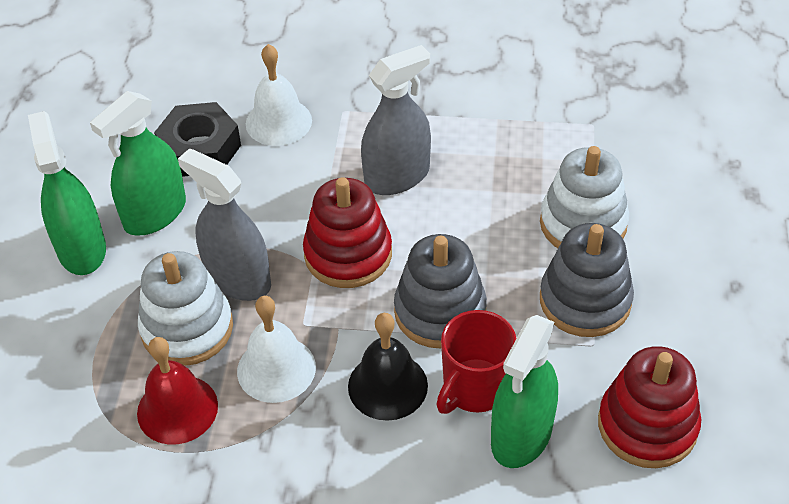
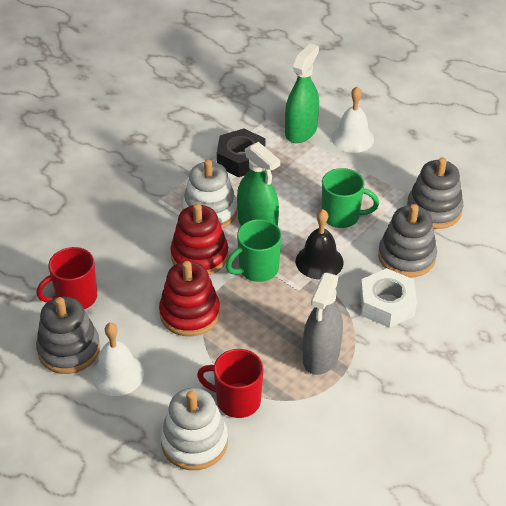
green mug: none = 0 -> [226,219,282,282] [322,168,379,228] = 2
green spray bottle: [28,111,106,275] [90,91,186,236] [491,315,558,468] = 3 -> [237,142,280,226] [285,43,319,143] = 2
grey spray bottle: [178,148,271,301] [361,45,431,195] = 2 -> [303,273,343,375] = 1
grey stacking toy: [394,234,487,349] [540,223,634,337] = 2 -> [36,297,100,374] [378,204,437,278] [407,158,463,229] = 3
red bell: [137,337,218,445] = 1 -> none = 0
red mug: [436,310,516,414] = 1 -> [36,247,98,309] [197,349,264,418] = 2
white nut: none = 0 -> [360,268,417,328] = 1

